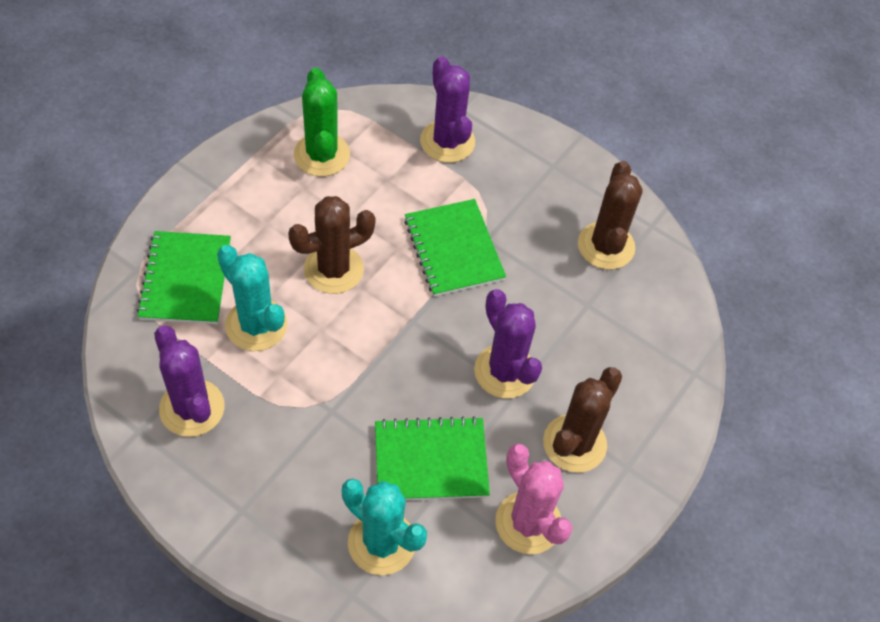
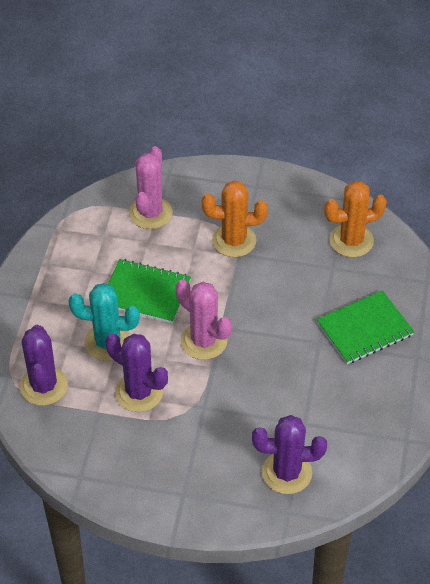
brown cactus: [288,196,376,294] [543,367,622,473] [578,161,643,269] = 3 -> none = 0
green cactus: [294,68,350,176] = 1 -> none = 0
green notebook: [136,231,231,324] [375,416,490,500] [404,199,506,297] = 3 -> [108,259,191,323] [316,290,414,364] = 2
orange cactus: none = 0 -> [202,180,268,257] [324,181,387,257] = 2
pink cactus: [495,444,573,554] = 1 -> [129,146,173,229] [176,279,232,360] = 2
turquoise cactus: [217,245,287,351] [342,478,427,575] = 2 -> [68,283,140,361] = 1

